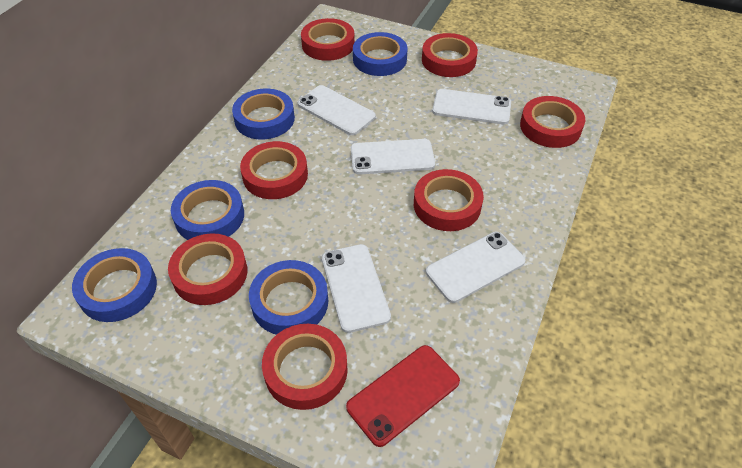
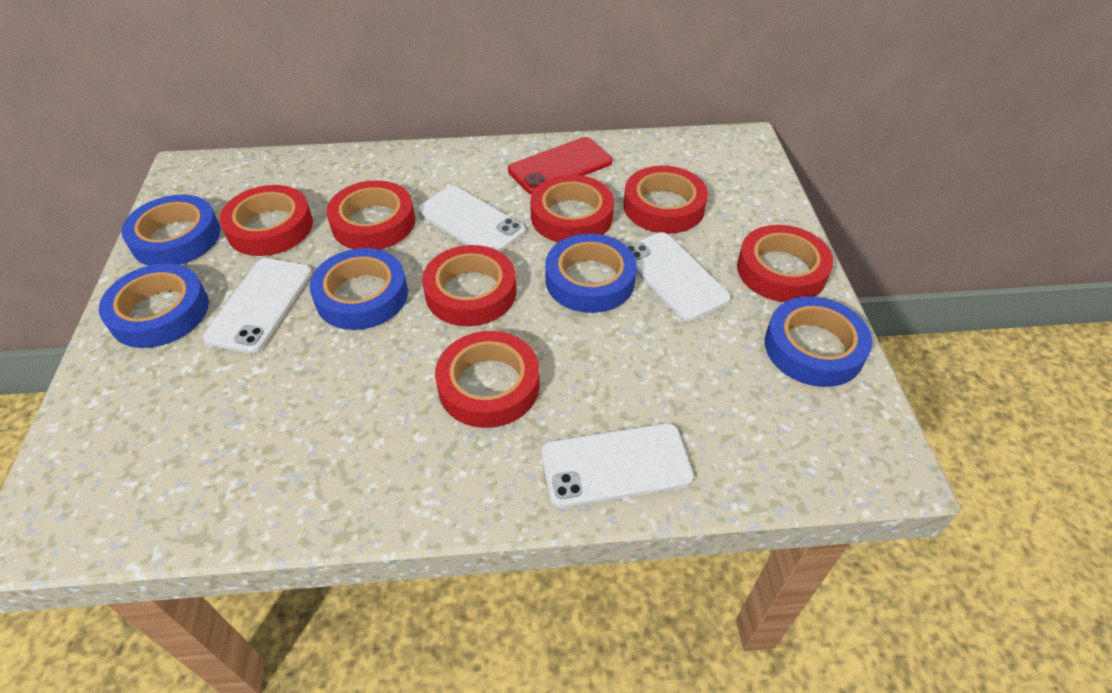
white phone: [297,85,376,135] [322,244,391,333] [351,139,435,175] [426,232,526,303] [432,89,511,125] = 5 -> [203,258,312,354] [417,186,525,252] [541,423,694,508] [627,232,731,322] = 4

